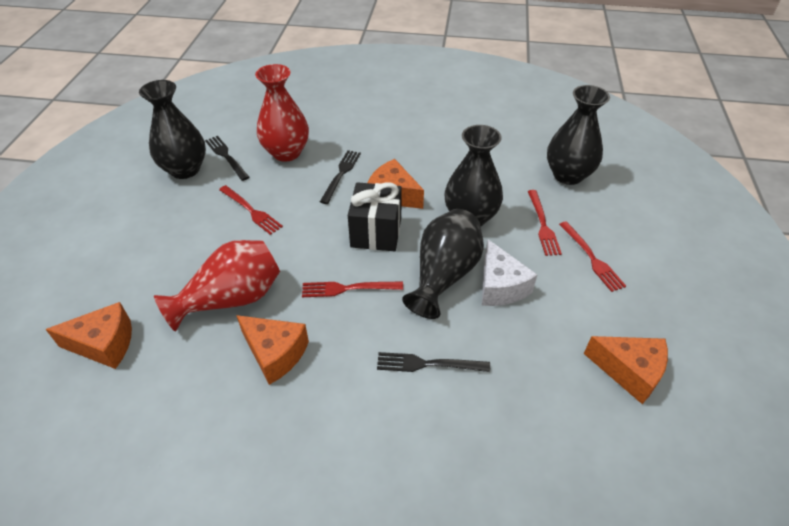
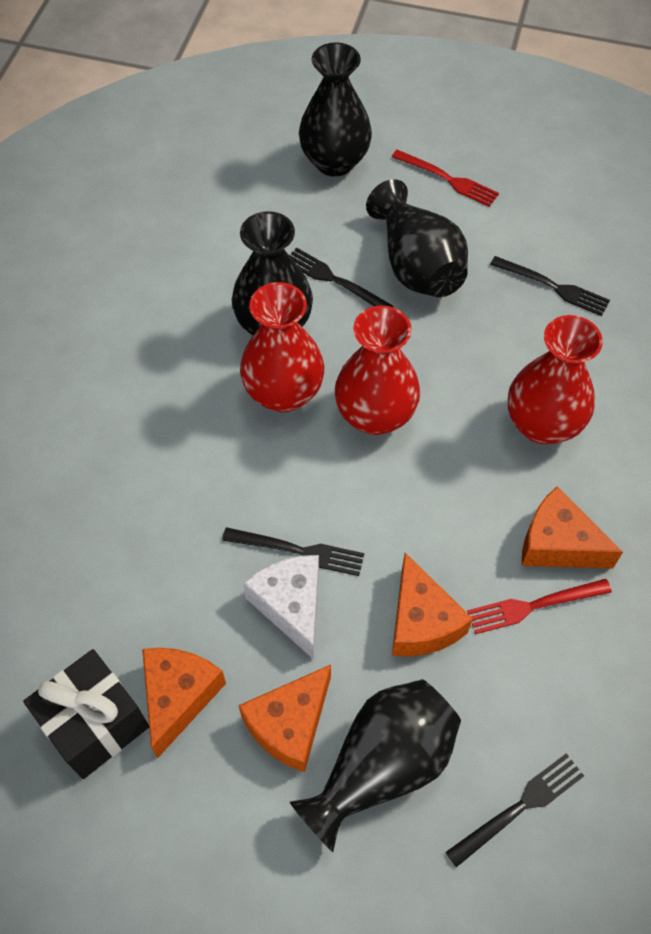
black fork: [205,136,249,181] [320,150,361,204] [377,352,490,372] = 3 -> [222,527,364,576] [289,248,393,307] [446,753,584,867] [490,256,610,316] = 4
red fork: [219,185,283,235] [302,281,403,297] [528,190,562,256] [559,221,626,292] = 4 -> [392,150,499,207] [467,579,612,634] = 2
red vase: [154,240,280,332] [255,64,309,162] = 2 -> [240,282,324,412] [335,305,420,435] [508,315,603,444] = 3

